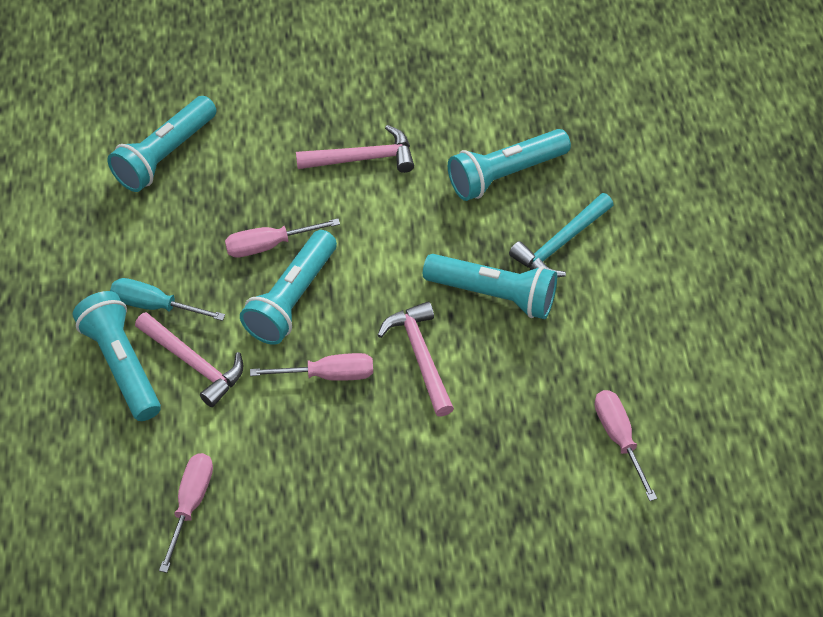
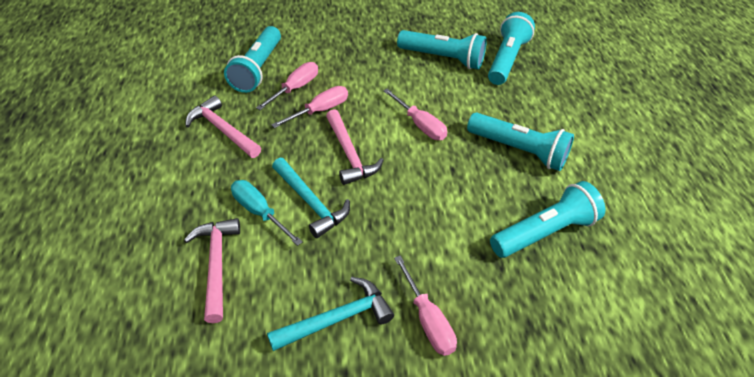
turquoise hammer: [509,193,614,278] = 1 -> [267,277,394,351] [272,158,350,238] = 2

